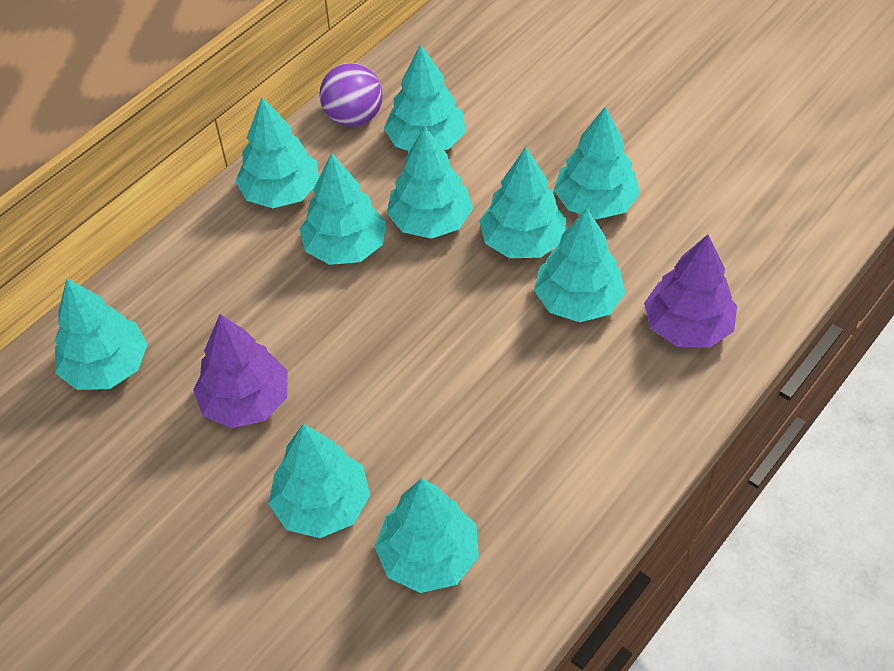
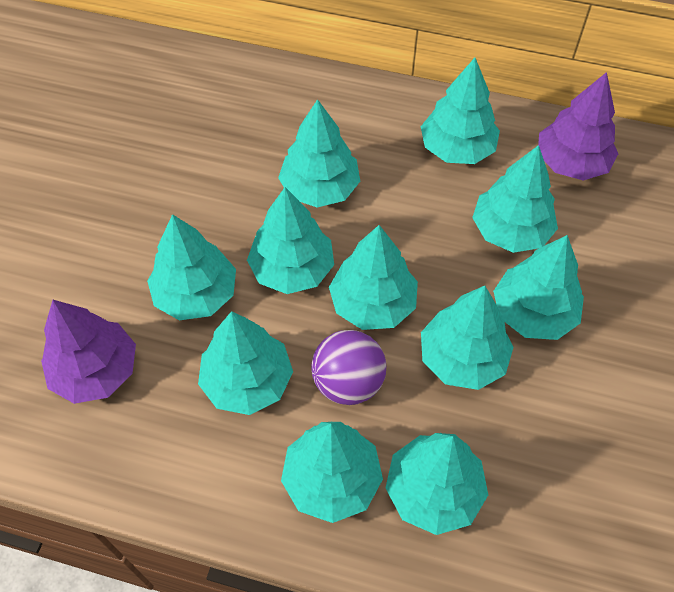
turquoise tree: [55,278,148,390] [235,97,319,208] [268,423,370,538] [299,153,386,265] [375,478,479,593] [384,44,466,151] [387,126,473,239] [479,147,567,258] [534,208,626,322] [554,106,640,219] = 10 -> [147,214,236,320] [198,311,293,415] [247,187,334,294] [278,99,360,207] [281,422,383,523] [329,225,418,330] [386,433,488,535] [421,58,500,164] [421,286,513,390] [472,145,558,253] [493,235,584,340] = 11

